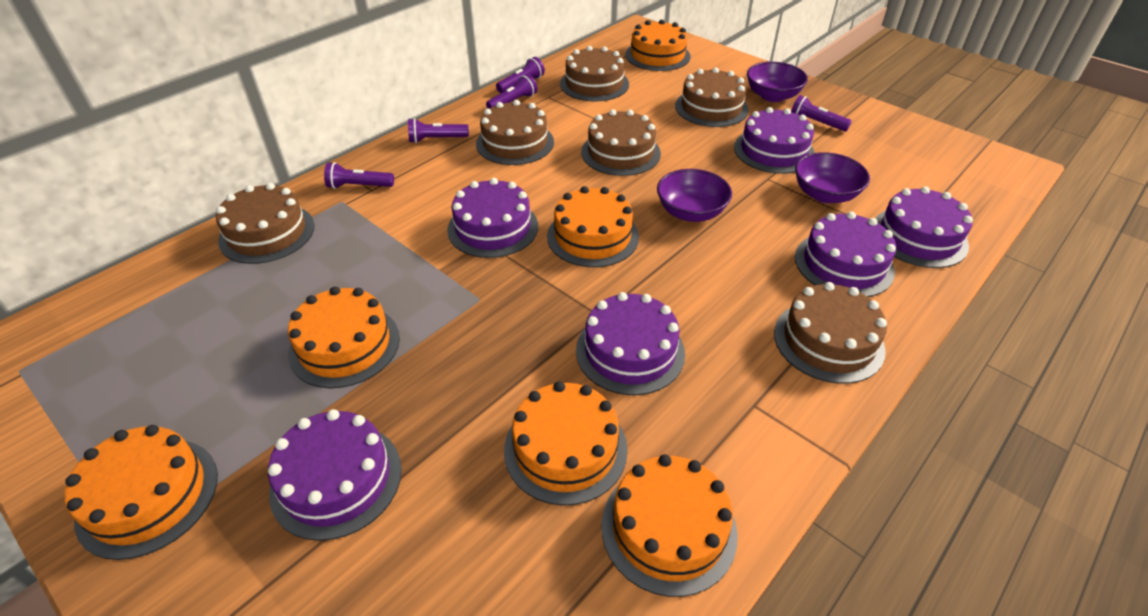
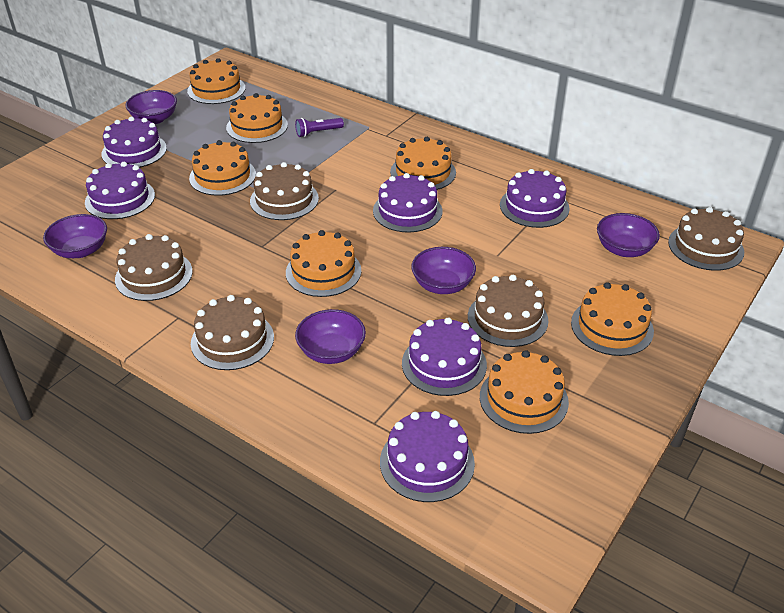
brown cake: [216,183,315,264] [476,100,554,165] [560,46,629,101] [581,109,661,176] [675,67,749,127] [774,282,887,384] = 6 -> [115,234,193,301] [191,295,274,370] [250,162,319,220] [468,275,549,347] [668,207,744,271] = 5
orange cake: [64,425,218,560] [288,287,400,388] [504,381,628,506] [547,186,639,267] [602,454,738,597] [625,20,690,71] = 6 -> [187,58,245,104] [189,140,256,196] [226,93,288,143] [286,230,361,297] [390,137,456,190] [480,350,569,434] [571,282,654,356] = 7
purple bowl: [657,169,732,222] [747,62,808,102] [795,152,870,203] = 3 -> [43,214,107,258] [125,90,177,124] [295,309,366,364] [411,247,476,294] [597,213,660,257] = 5
purple flashlight: [324,162,394,189] [408,118,469,143] [486,74,538,109] [496,57,545,93] [791,95,852,132] = 5 -> [295,118,344,137] = 1

